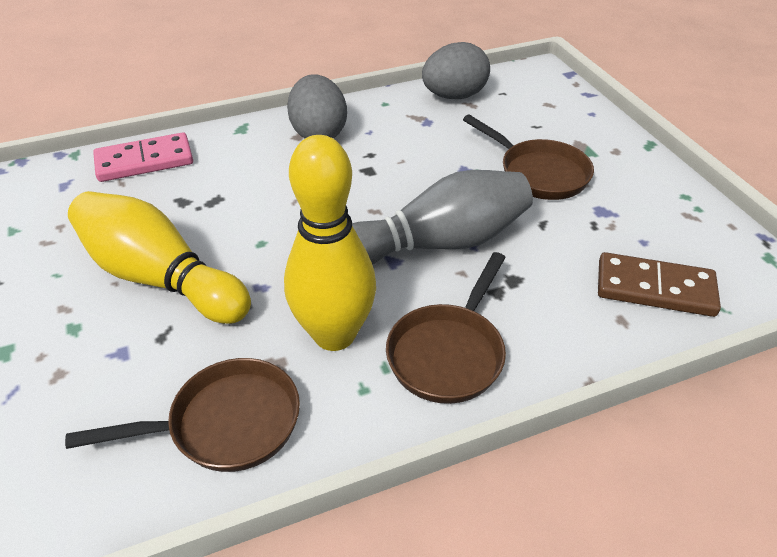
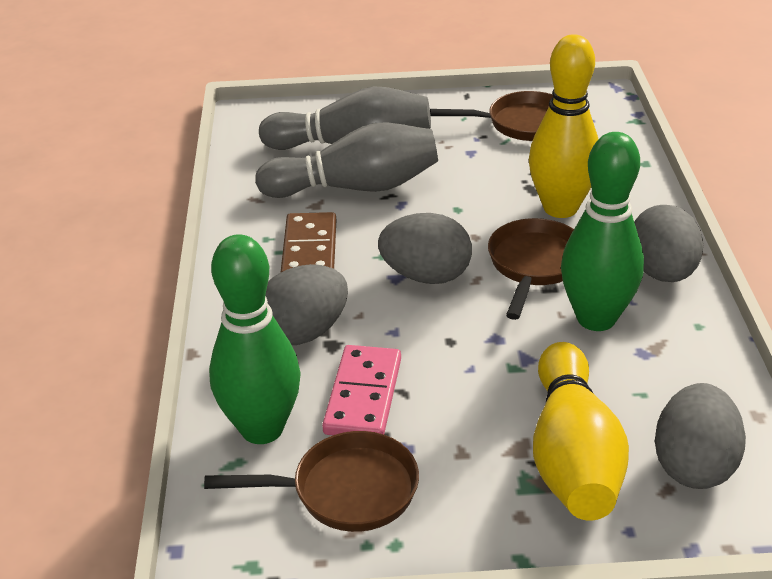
green bowling pin: none = 0 -> [209,234,301,444] [561,132,644,331] = 2
grey bowling pin: [352,170,533,264] = 1 -> [255,122,438,198] [259,86,431,150] = 2
grey egg: [287,74,347,138] [422,42,490,99] = 2 -> [265,264,348,345] [378,213,472,284] [634,205,703,282] [655,383,746,489] = 4

